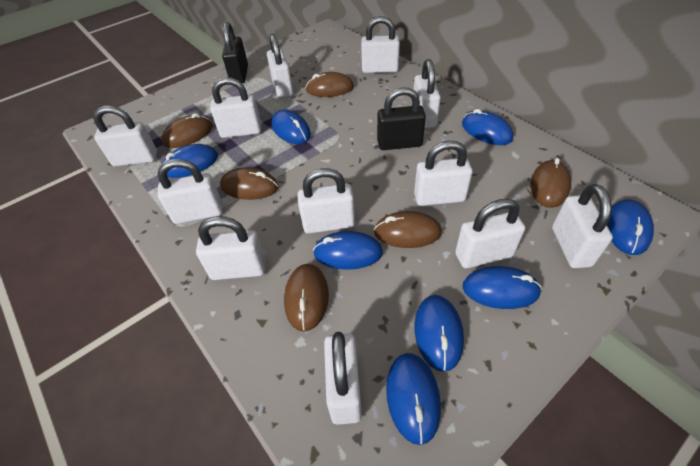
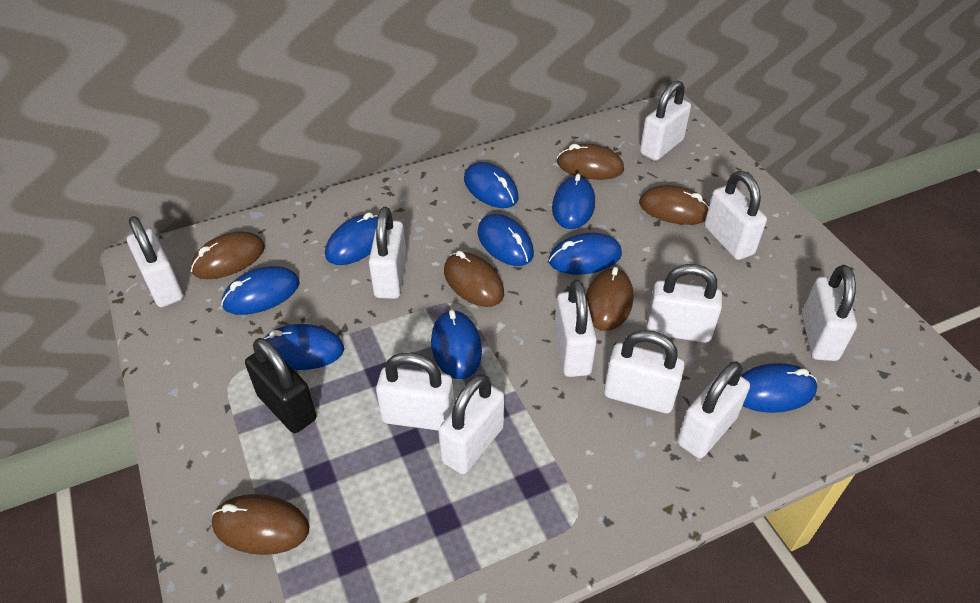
black padlock: [222,22,248,83] [377,87,426,150] = 2 -> [245,338,316,433] = 1
blue mouse: [163,144,218,178] [272,110,311,144] [313,231,383,270] [386,353,441,445] [414,295,464,372] [462,109,513,145] [462,266,542,309] [607,199,654,255] = 8 -> [221,266,300,315] [264,324,344,370] [325,212,378,265] [431,309,482,379] [464,162,519,208] [478,214,534,266] [549,233,622,275] [552,173,595,229] [741,363,817,413] = 9
white padlock: [93,106,157,167] [158,159,222,224] [196,216,266,280] [210,77,261,138] [267,34,293,98] [297,168,355,234] [324,332,362,425] [361,16,400,73] [414,59,441,129] [414,141,473,206] [455,199,525,268] [552,184,613,268] = 12 -> [127,216,183,307] [369,207,407,299] [376,352,454,430] [438,374,505,474] [554,280,597,377] [604,330,685,413] [640,80,691,161] [646,264,722,343] [677,361,750,458] [704,171,767,260] [802,265,857,361] = 11

